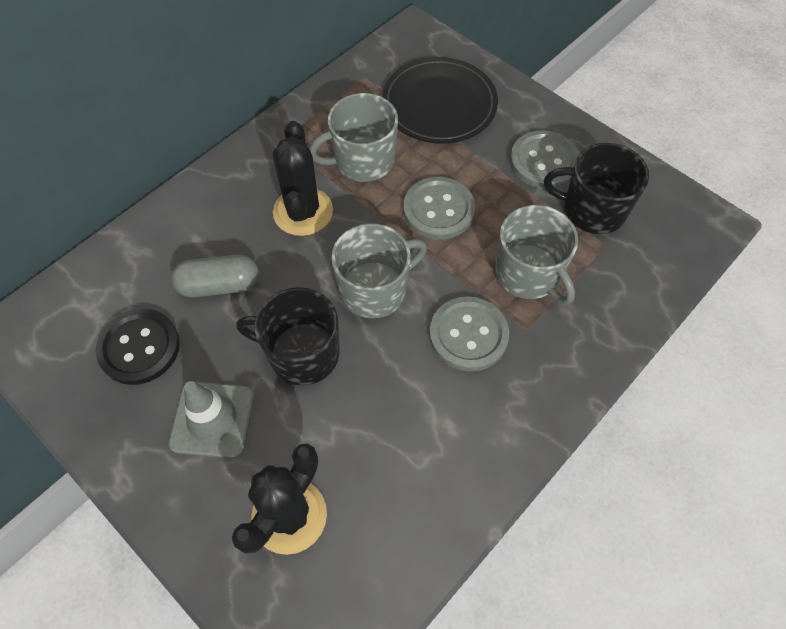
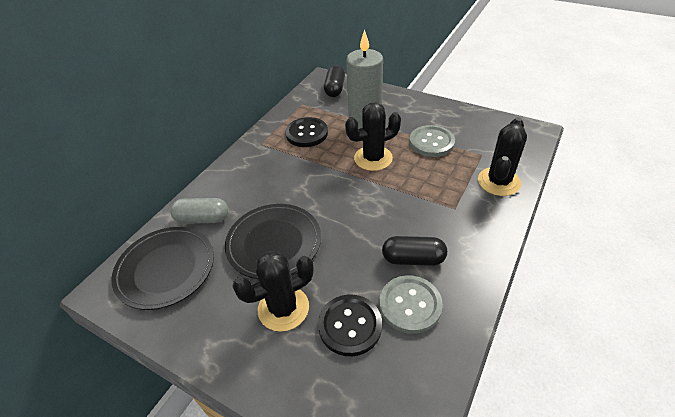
black button: [96,309,180,385] = 1 -> [285,117,328,147] [318,295,382,356] = 2
black cactus: [232,444,327,555] [273,121,333,236] = 2 -> [232,251,314,332] [345,102,401,171] [478,118,527,196] = 3
black capsule: none = 0 -> [324,65,345,97] [382,236,447,266] = 2
black mug: [236,287,340,385] [544,143,649,234] = 2 -> none = 0
black plate: [382,57,498,143] = 1 -> [111,227,214,310] [225,204,321,279] = 2
grey button: [403,177,475,240] [429,296,509,371] [510,130,579,189] = 3 -> [379,275,443,334] [409,125,455,157] = 2
grey candle: none = 0 -> [346,29,383,129] = 1
grey mug: [310,93,398,182] [331,223,427,319] [495,205,578,305] = 3 -> none = 0
grey traffic cone: [168,381,255,459] = 1 -> none = 0

